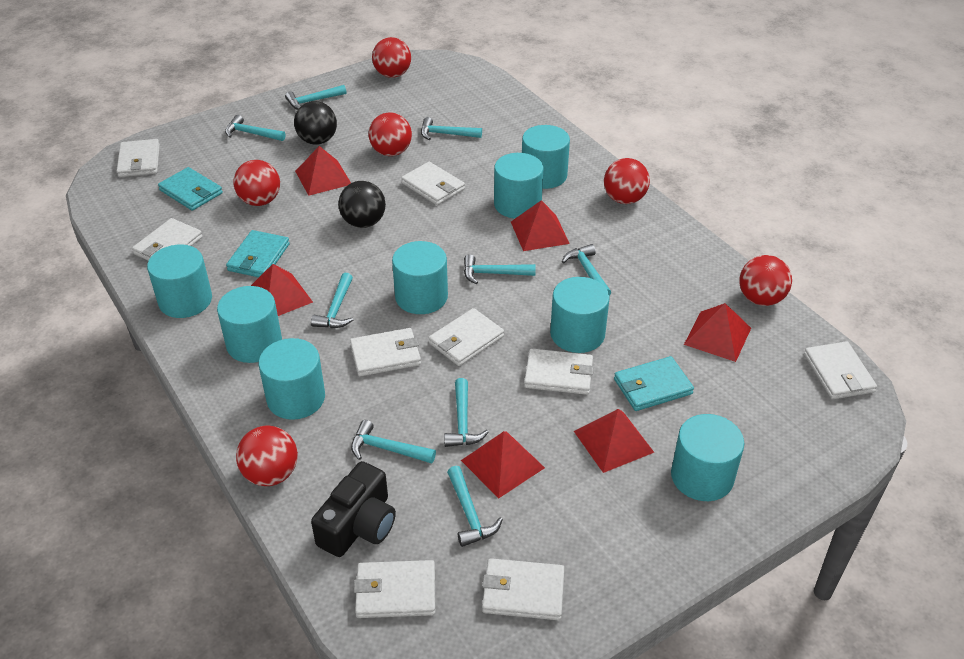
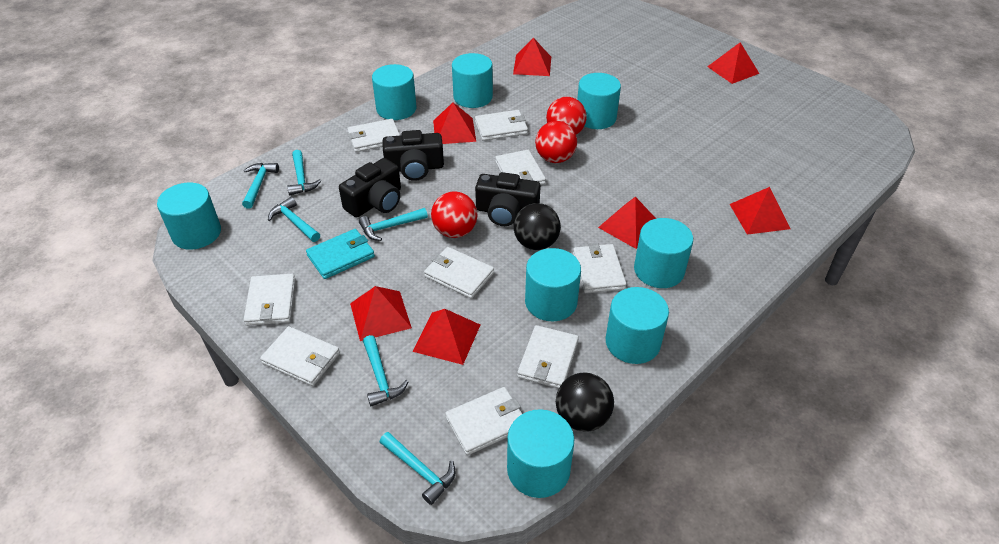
black camera: [311,461,396,557] = 1 -> [339,158,401,217] [382,130,444,181] [475,172,541,226] = 3
red ball: [233,160,280,206] [236,425,298,486] [369,112,412,156] [372,37,411,78] [604,158,650,204] [739,255,792,306] = 6 -> [431,191,478,238] [535,121,577,163] [546,97,587,135] = 3
red pyramid: [251,264,313,316] [295,146,351,196] [461,431,545,498] [511,200,570,251] [574,409,654,473] [684,303,751,362] = 6 -> [350,286,412,341] [412,309,480,365] [433,102,476,144] [513,38,551,76] [598,197,656,249] [707,42,760,84] [730,187,791,235] = 7
turquoise hammer: [225,115,286,141] [285,85,346,110] [311,273,353,328] [351,420,436,463] [421,117,482,140] [444,378,489,447] [447,466,503,547] [464,254,536,284] [562,244,611,296] = 9 -> [242,163,279,209] [268,197,320,242] [287,150,321,195] [359,208,428,241] [363,335,409,407] [380,432,456,505] = 6
turquoise wallet: [158,167,223,211] [226,230,290,277] [614,356,694,411] = 3 -> [306,229,375,279] = 1

